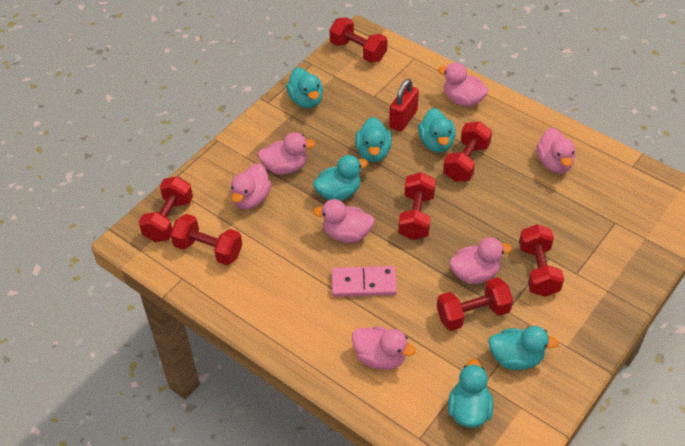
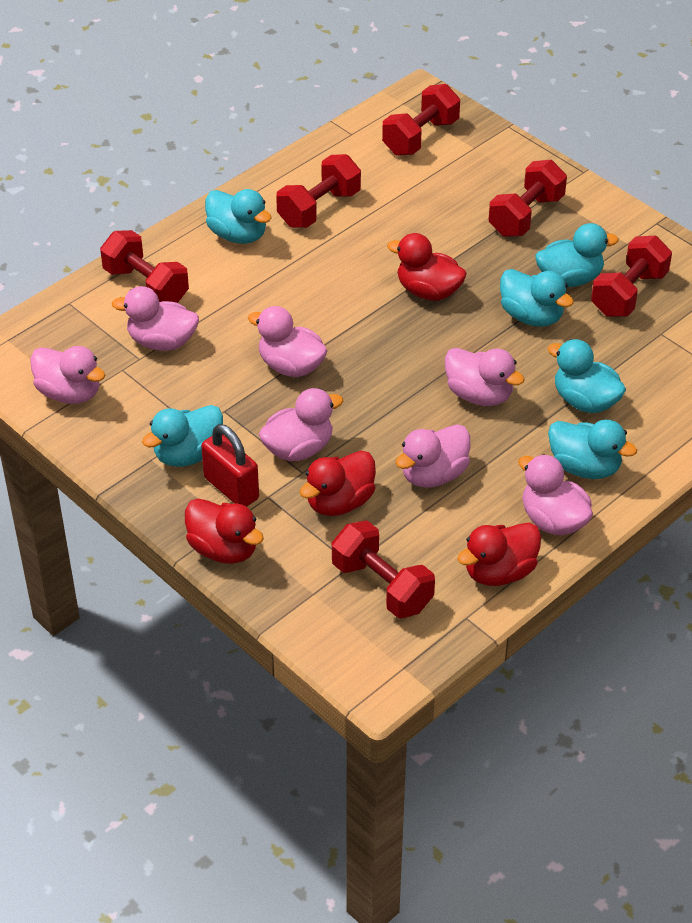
pink domino: [332,266,397,297] = 1 -> none = 0
red duck: none = 0 -> [185,499,264,564] [300,451,376,516] [387,233,467,301] [457,523,541,586] = 4
red dumbbell: [139,176,193,242] [170,214,242,265] [329,17,387,63] [398,172,436,240] [437,277,513,331] [443,122,492,182] [519,224,564,297] = 7 -> [100,230,189,303] [276,154,361,228] [332,521,435,618] [382,84,460,156] [489,160,567,237] [591,236,672,317] = 6

